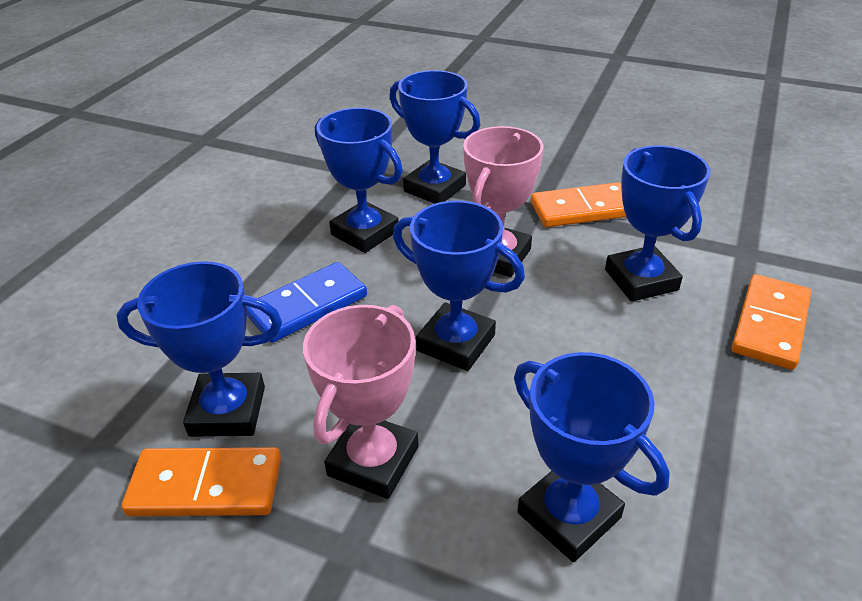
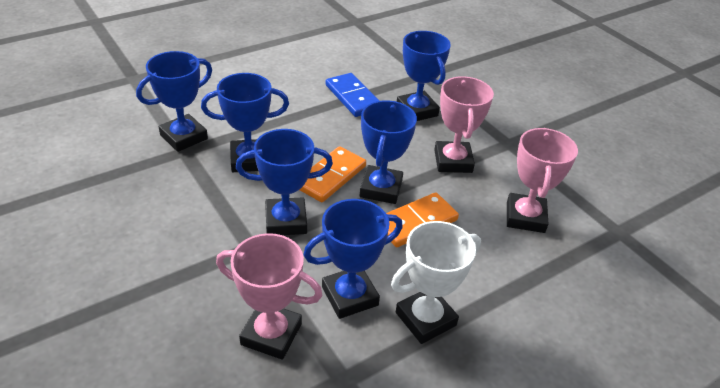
orange domino: [121,447,281,516] [531,182,626,227] [732,274,811,370] = 3 -> [300,146,366,202] [386,192,459,247] = 2
pink trophy: [303,305,419,499] [463,126,544,277] = 2 -> [216,233,322,360] [434,76,494,173] [507,128,578,233] = 3
white trophy: none = 0 -> [391,221,481,344] = 1

